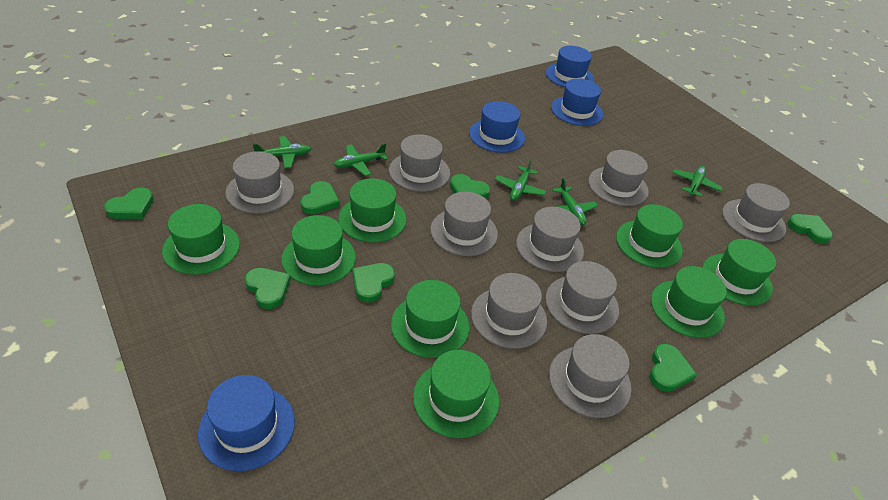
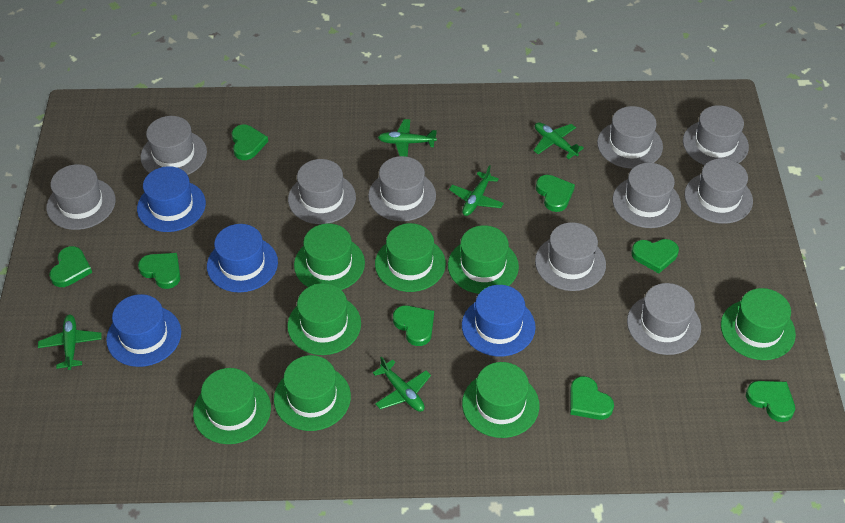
green heart: [104,188,154,219] [245,268,291,309] [300,181,340,214] [352,263,395,302] [450,174,490,199] [649,344,697,392] [787,214,833,244] = 7 -> [49,246,92,287] [138,253,180,289] [232,125,268,160] [393,305,434,346] [536,175,575,212] [570,376,614,420] [631,239,679,273] [746,381,795,422] = 8
grey hat: [225,151,294,214] [389,134,450,192] [430,192,498,256] [471,273,547,349] [516,207,584,272] [545,261,619,334] [549,334,632,418] [588,150,649,206] [722,183,790,242] = 9 -> [46,164,116,230] [141,116,207,175] [288,159,356,224] [368,156,436,221] [535,222,606,291] [597,106,663,169] [613,163,681,228] [627,283,701,355] [683,105,749,165] [684,158,753,224] = 10

